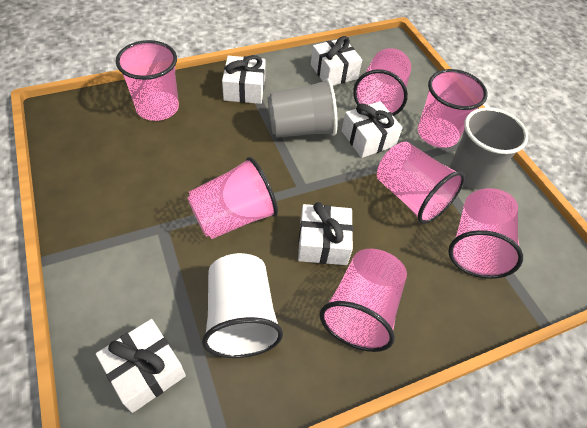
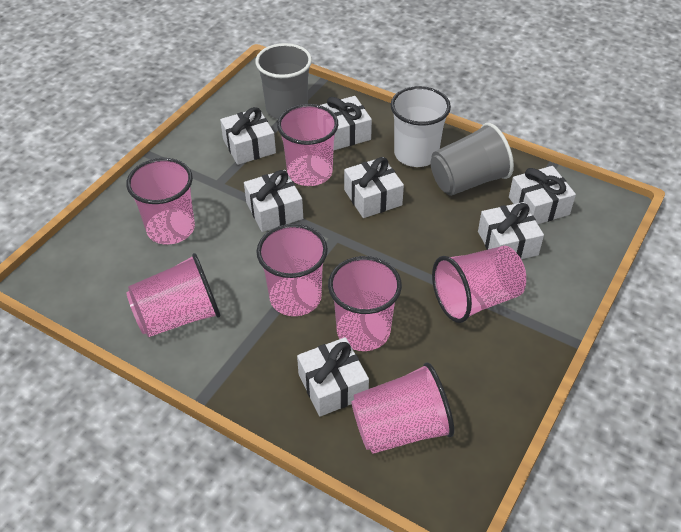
white gift: [96,319,186,413] [222,55,265,104] [298,202,353,265] [311,36,362,86] [342,101,403,158] = 5 -> [220,107,276,165] [244,170,303,232] [297,337,369,416] [321,96,372,151] [344,157,404,218] [478,202,544,259] [509,166,576,224] = 7

